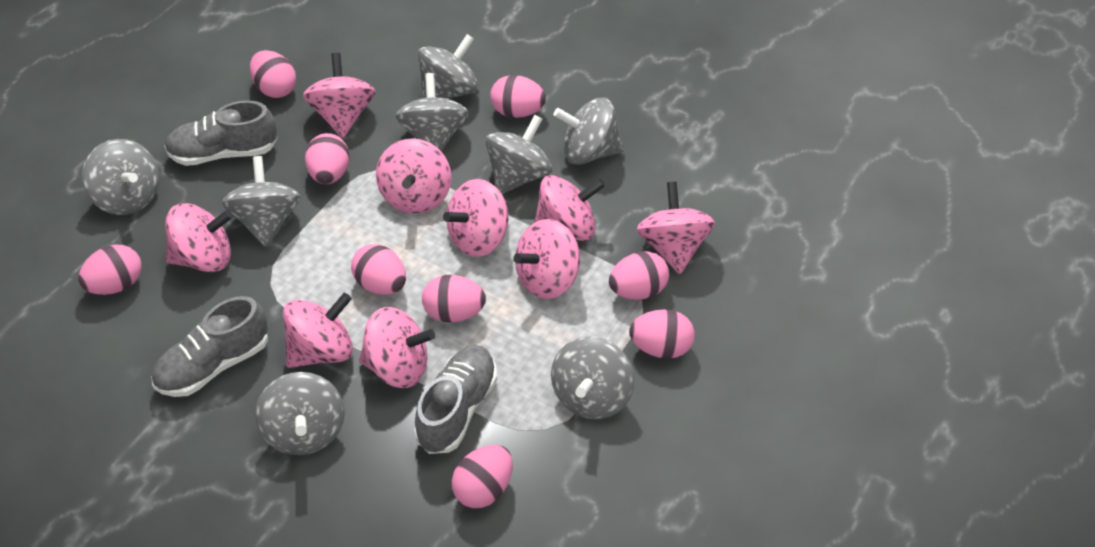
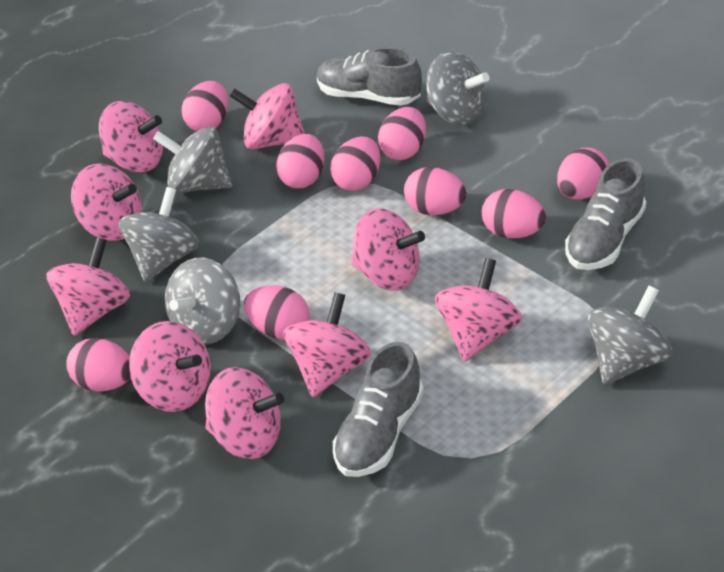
grey spinning top: [82,139,159,215] [222,156,301,247] [255,372,345,455] [396,73,469,152] [418,34,478,99] [485,115,553,194] [551,337,635,419] [553,98,624,165] = 8 -> [118,187,199,282] [153,127,233,194] [165,257,240,344] [426,52,489,126] [588,286,672,385] = 5

